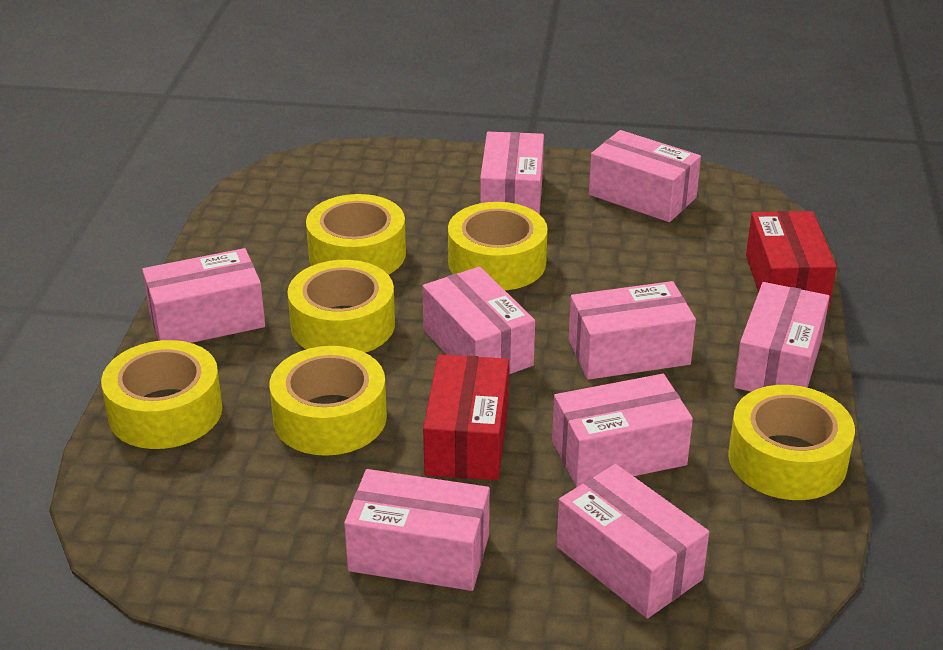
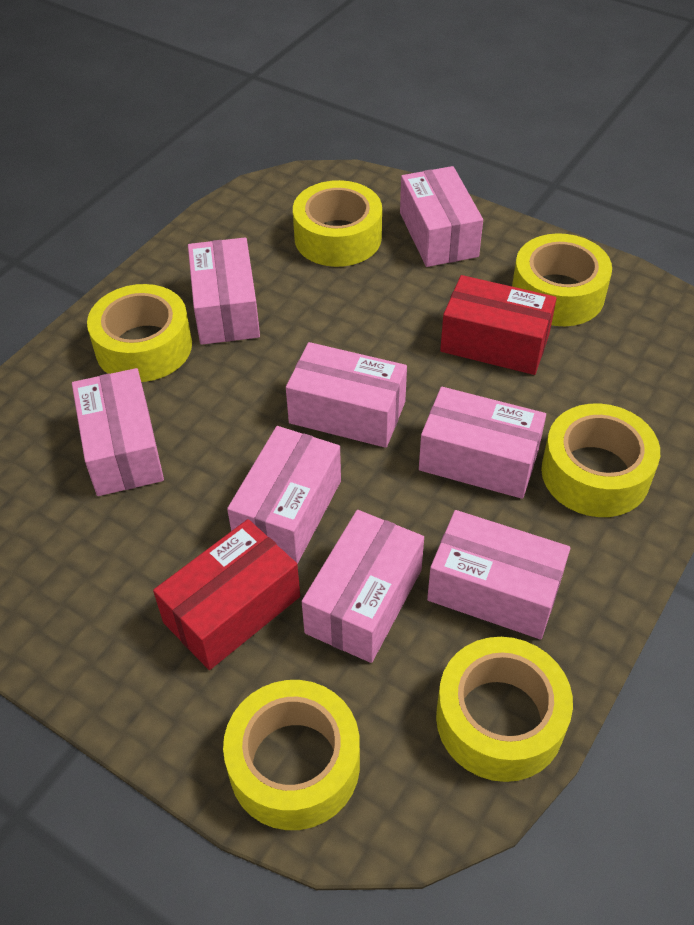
pink box: [142,248,265,343] [344,469,490,591] [422,266,535,375] [480,132,544,214] [552,374,693,488] [557,464,709,618] [569,281,696,380] [589,130,701,222] [734,282,830,392] = 9 -> [72,368,164,496] [188,237,260,345] [227,426,341,564] [286,342,407,448] [302,510,424,663] [400,166,483,267] [419,387,546,499] [427,510,570,639] = 8

